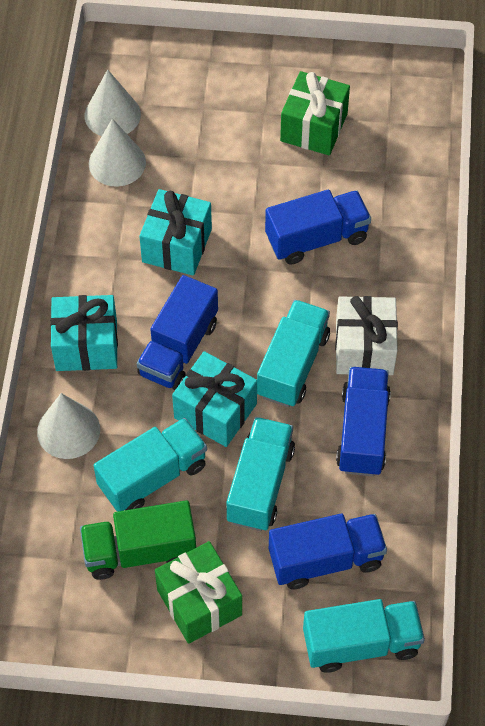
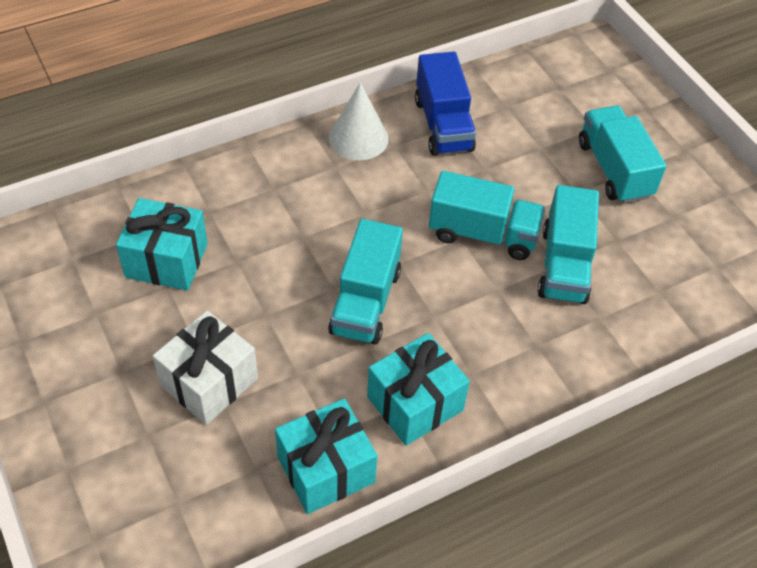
blue truck: [137,275,218,390] [265,190,371,265] [269,514,387,589] [336,367,391,476] = 4 -> [415,52,476,156] = 1
green gift: [155,541,242,644] [280,71,350,155] = 2 -> none = 0
green truck: [80,500,196,580] = 1 -> none = 0
white cone: [37,393,100,459] [85,69,141,136] [89,118,146,187] = 3 -> [329,82,389,160] = 1

